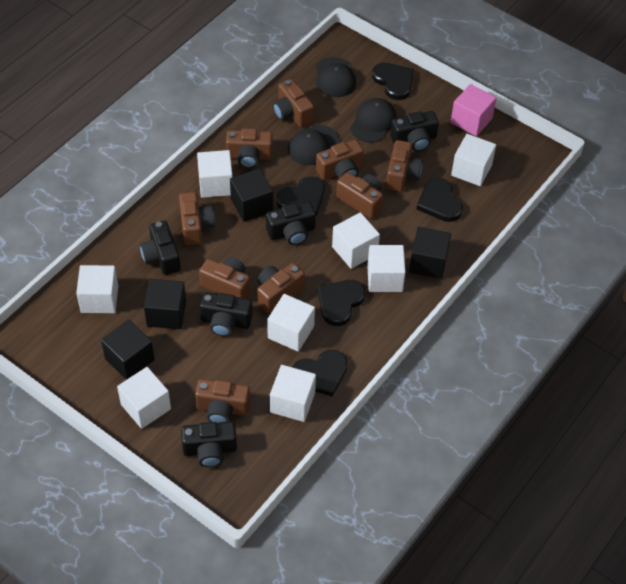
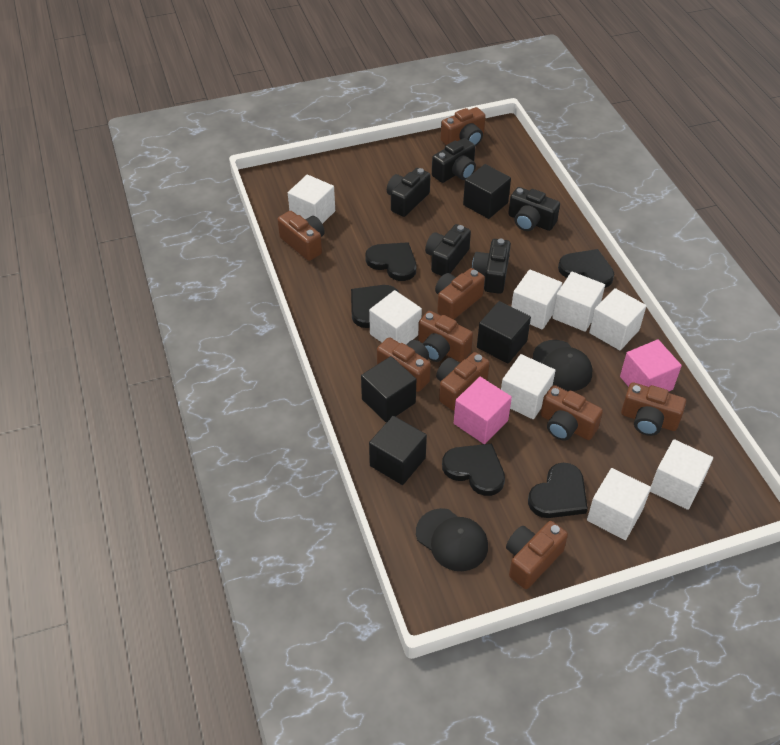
black cap: [288,125,339,165] [316,57,356,97] [350,98,397,142] = 3 -> [416,508,488,571] [533,340,592,391] = 2
pink cube: [451,84,496,136] = 1 -> [454,377,512,444] [620,339,682,391] = 2

